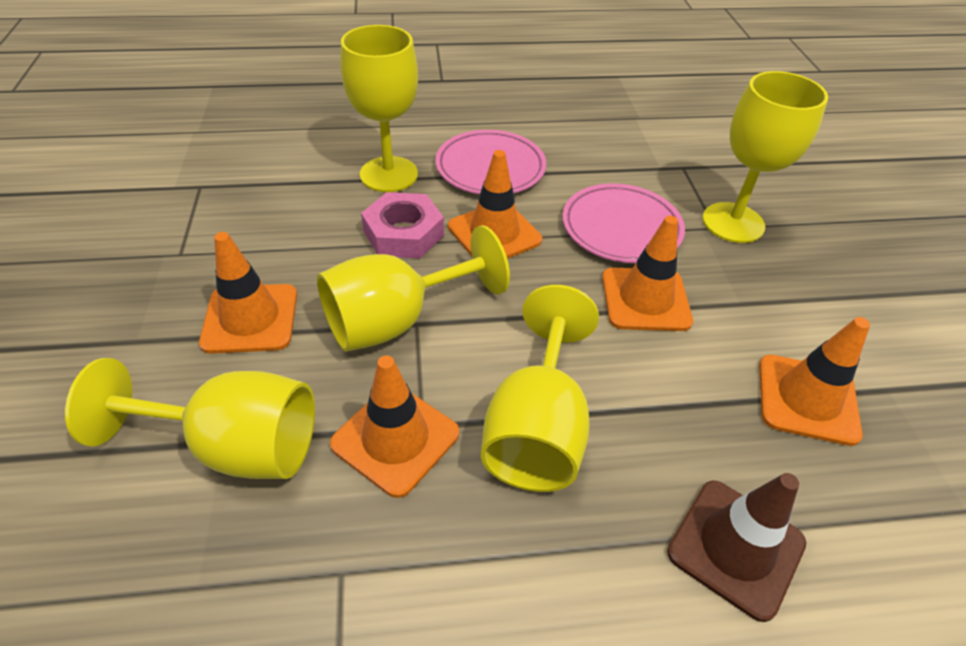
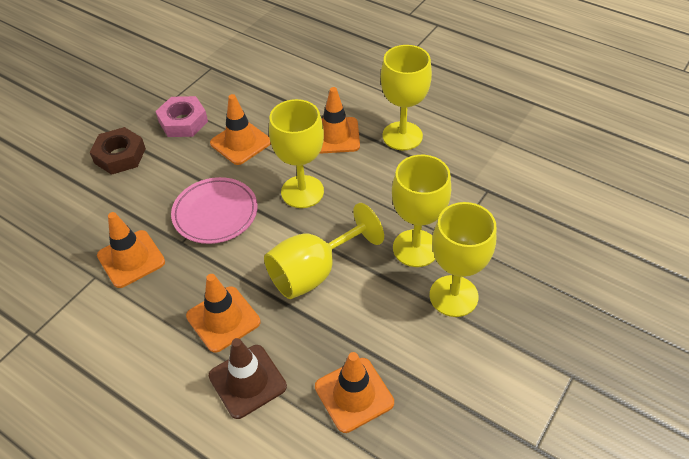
brown nut: none = 0 -> [90,127,146,175] = 1
pink plate: [435,130,546,194] [562,183,685,263] = 2 -> [171,177,258,244] = 1

